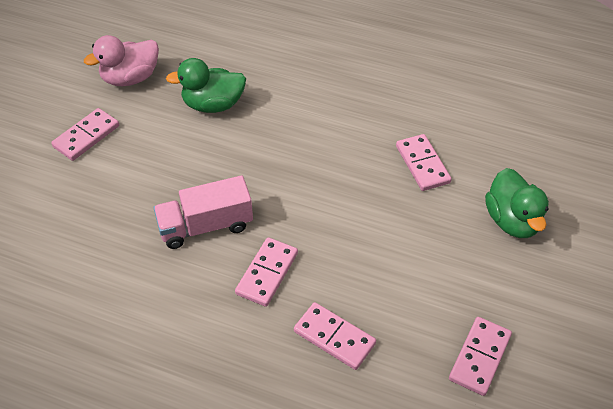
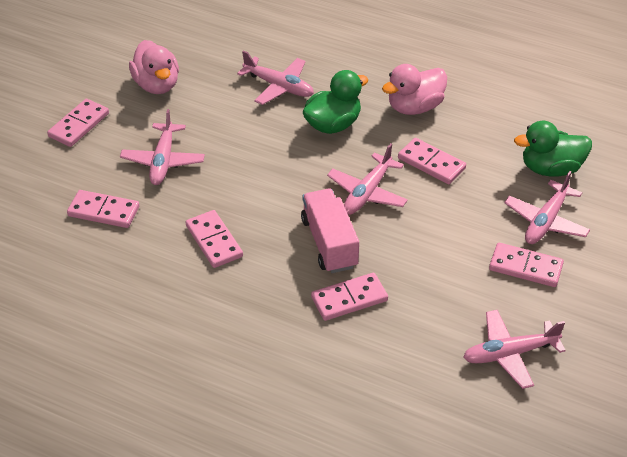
pink domino: [51,108,119,161] [235,237,298,307] [294,302,376,370] [396,134,452,191] [449,317,512,396] = 5 -> [47,99,109,147] [67,190,140,228] [186,210,243,268] [311,273,388,321] [398,138,466,184] [489,243,564,287] = 6
pink duck: [84,35,159,86] = 1 -> [129,40,179,94] [382,64,447,115] = 2
pink plane: none = 0 -> [120,109,205,185] [237,51,314,105] [327,143,408,215] [463,310,566,389] [504,171,590,244] = 5

